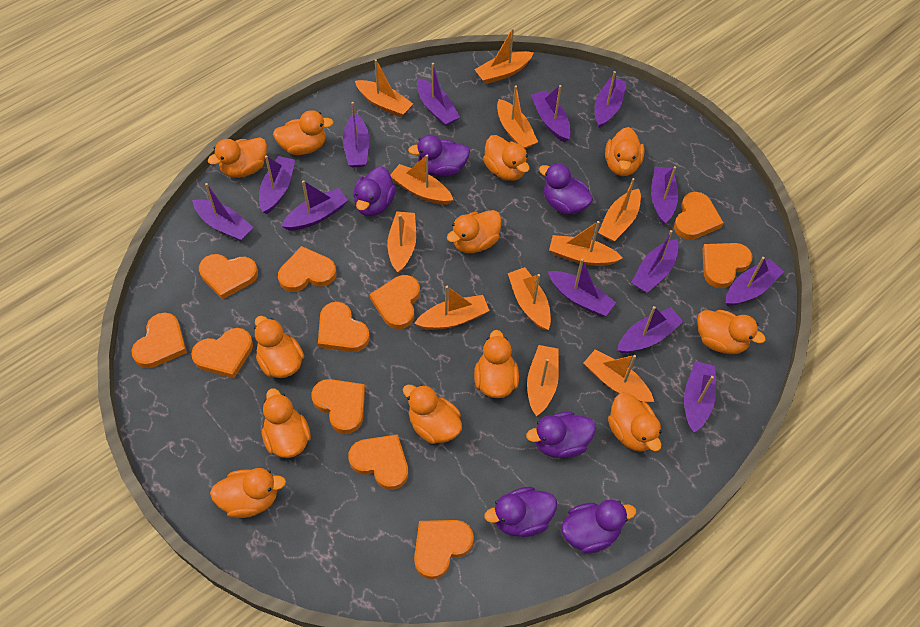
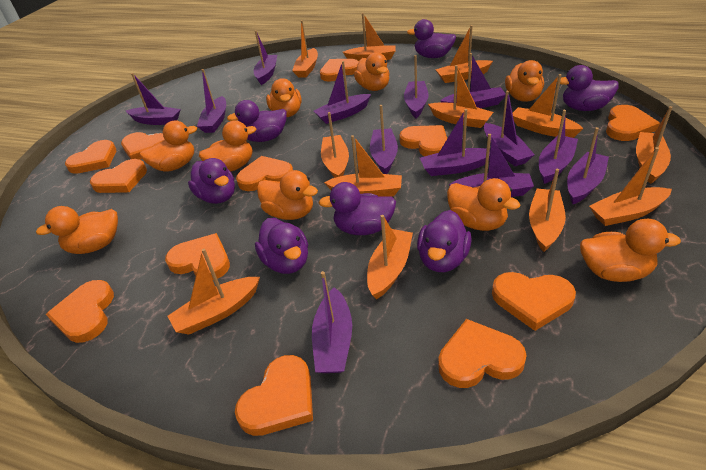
orange boat: [355,59,413,117] [387,211,416,273] [390,155,453,205] [414,286,490,330] [474,28,534,84] [497,85,538,149] [508,267,551,330] [527,345,559,416] [549,221,622,266] [584,350,654,403] [598,178,641,242] = 11 -> [167,249,260,334] [292,20,318,78] [321,112,349,178] [324,135,402,196] [343,13,396,61] [367,215,413,299] [428,65,494,128] [435,25,493,83] [513,74,584,138] [529,169,566,252] [589,147,672,226] [636,106,673,184] = 12
orange duck: [208,137,267,178] [210,468,286,518] [254,316,304,378] [262,388,311,458] [273,110,334,155] [403,385,462,444] [447,210,501,253] [474,330,519,398] [483,135,530,181] [605,127,644,176] [608,393,662,452] [697,310,766,354] = 12 -> [36,206,118,254] [140,120,197,172] [199,120,256,171] [257,170,318,220] [266,78,302,117] [354,52,390,91] [447,178,521,231] [505,60,544,102] [580,219,681,282] = 9
orange heart: [131,312,187,368] [191,328,253,378] [199,254,258,300] [278,246,336,292] [312,379,365,434] [318,302,370,352] [348,434,408,490] [370,275,420,329] [414,520,474,579] [674,192,724,240] [702,243,752,288] = 11 -> [46,280,114,343] [65,140,116,174] [90,159,147,193] [121,132,165,160] [165,233,230,280] [235,355,313,436] [236,156,293,191] [320,59,359,82] [399,125,447,157] [438,319,527,388] [492,272,576,331] [606,105,660,141] = 12
purple duck: [353,166,396,216] [408,135,470,177] [484,487,557,537] [526,412,596,458] [539,163,593,215] [561,499,636,554] = 6 -> [188,158,235,204] [227,100,287,142] [255,218,308,274] [319,182,396,235] [407,19,456,58] [417,210,472,272] [557,65,619,111] = 7

